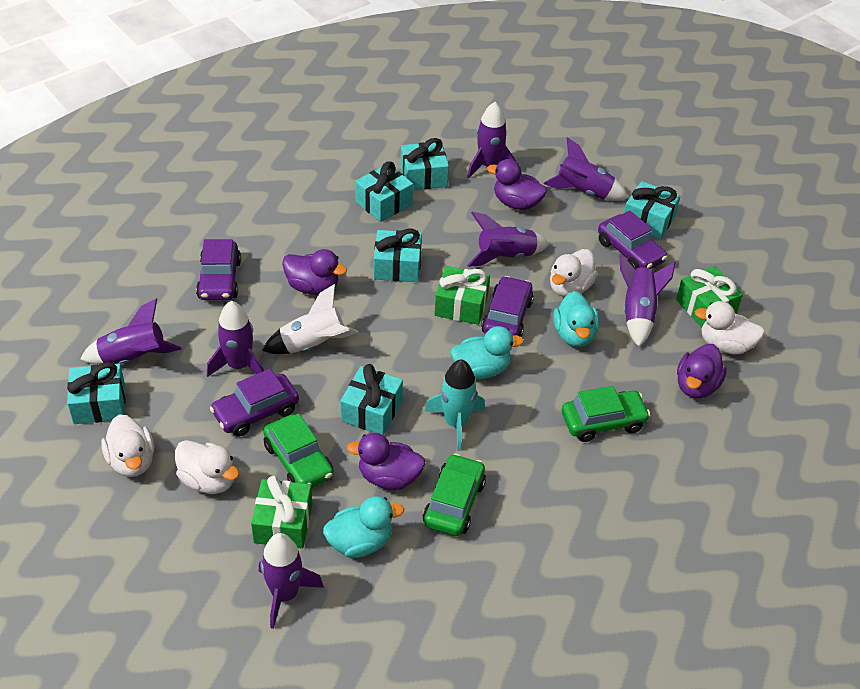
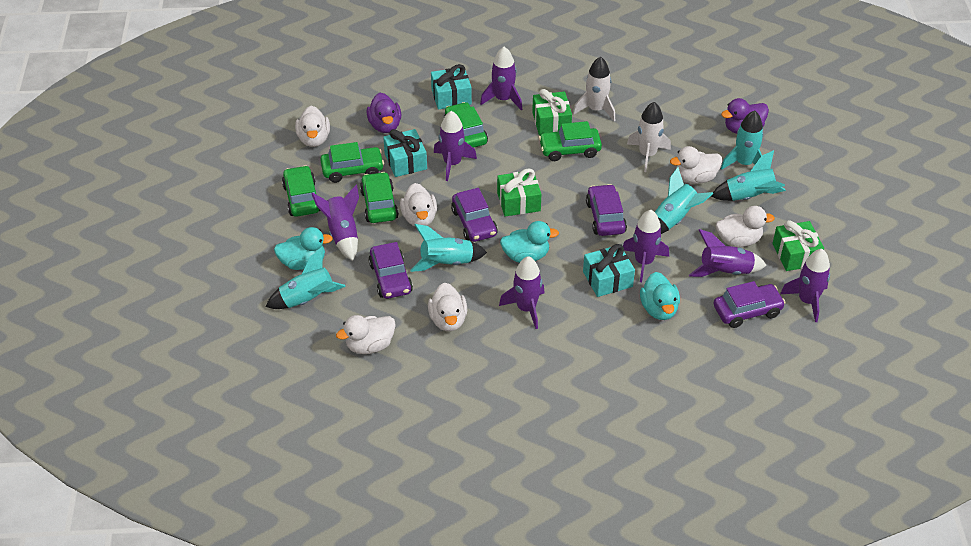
green car: [263,413,333,488] [423,454,486,536] [562,386,650,442] = 3 -> [282,165,321,217] [320,142,384,183] [360,172,399,223] [444,102,488,148] [539,121,602,161] = 5
purple duck: [282,249,347,295] [346,433,426,490] [487,159,547,210] [677,344,727,398] = 4 -> [366,93,401,133] [721,98,769,134] = 2
turquoise gift: [67,362,126,424] [340,364,403,435] [355,161,413,222] [374,229,422,282] [400,138,449,190] [624,181,680,239] = 6 -> [383,129,427,177] [431,64,472,110] [583,244,635,297] = 3
turquoise rocket: [425,359,485,451] = 1 -> [266,248,346,309] [410,224,487,272] [655,167,714,234] [711,150,786,201] [721,111,763,169] = 5
white duck: [101,415,154,477] [175,440,239,494] [550,249,598,297] [695,301,765,354] = 4 -> [295,106,330,147] [336,315,396,354] [400,183,437,226] [428,283,467,331] [670,146,722,184] [716,206,775,247] = 6
white rocket: [262,284,358,354] = 1 -> [573,56,615,121] [627,102,671,172] = 2

